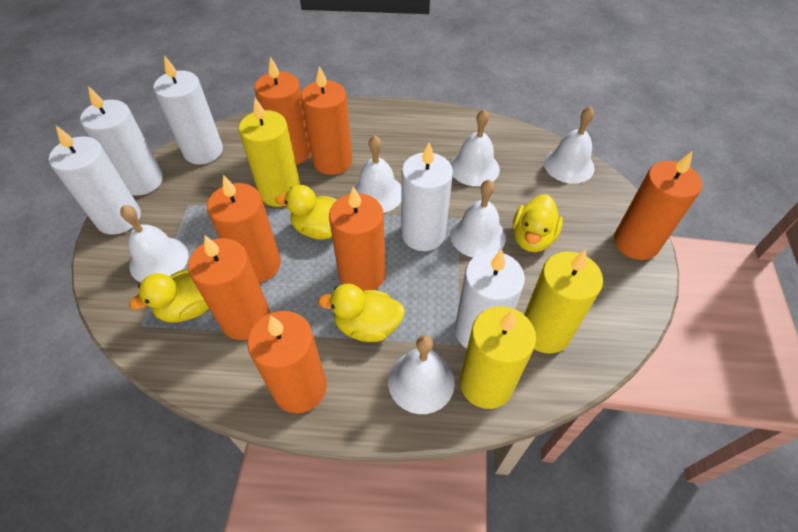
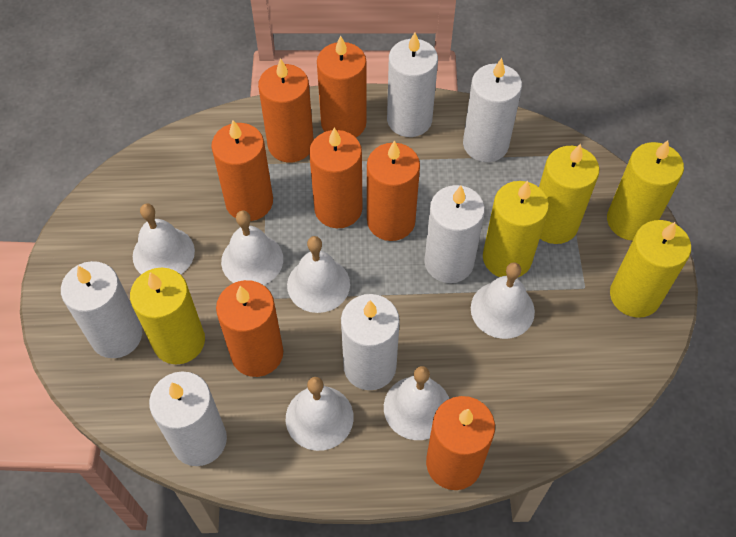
white candle: [49,126,141,235] [80,86,163,196] [153,55,223,164] [401,143,453,251] [455,250,525,349] = 5 -> [61,261,142,358] [149,371,227,466] [341,294,400,390] [387,32,438,137] [424,185,485,283] [463,58,522,162] = 6
yellow candle: [239,98,300,207] [460,306,536,409] [524,250,603,354] = 3 -> [130,267,205,365] [483,181,549,277] [539,144,599,244] [607,140,684,241] [610,220,691,318] = 5
yellow duck: [129,269,209,323] [276,185,337,240] [318,284,405,342] [513,194,563,252] = 4 -> none = 0

